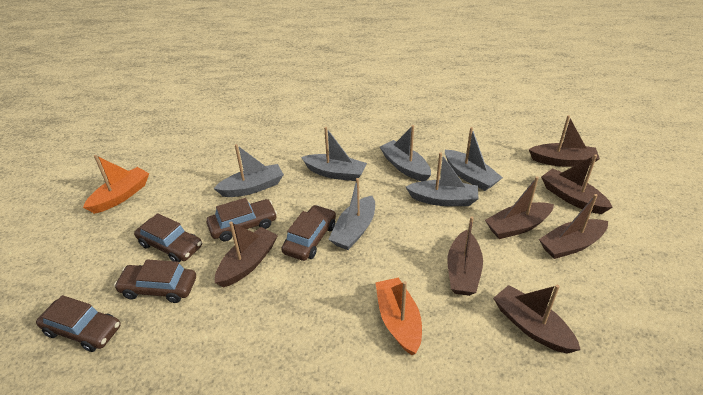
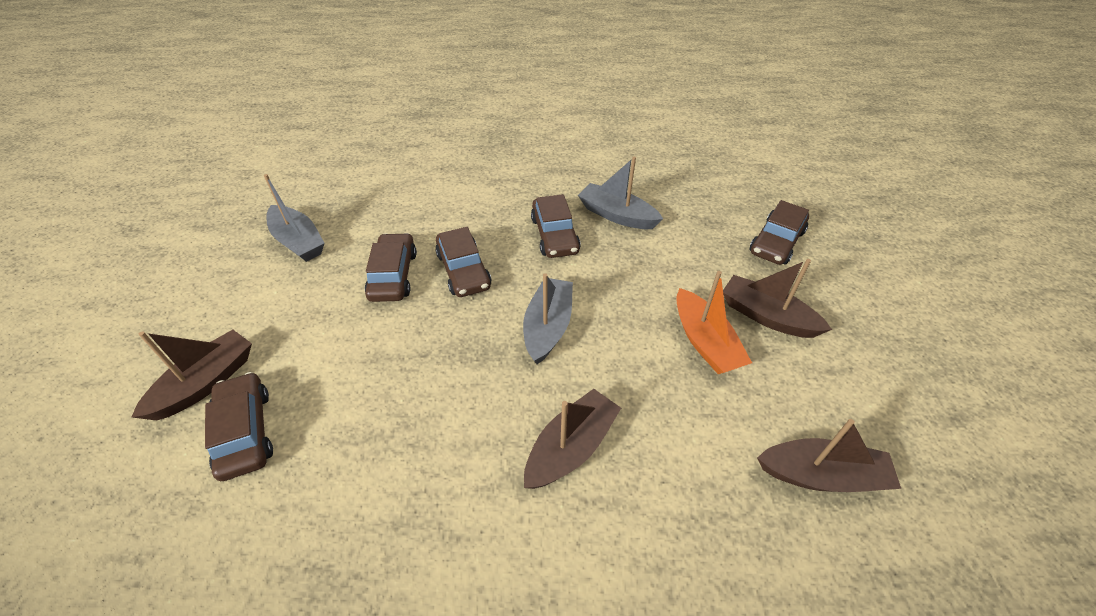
brown boat: [215,222,278,287] [447,217,483,296] [485,176,554,239] [493,285,581,354] [529,115,600,167] [539,194,608,259] [541,154,613,214] = 7 -> [132,330,252,421] [524,389,621,489] [723,259,832,338] [757,419,901,492] = 4
grey boat: [213,144,284,197] [301,127,367,181] [328,178,375,250] [380,125,431,181] [406,152,479,206] [445,127,503,191] = 6 -> [264,174,325,262] [523,273,573,364] [578,157,663,229] = 3
orange boat: [83,155,149,214] [375,277,422,355] = 2 -> [676,271,752,374] = 1

